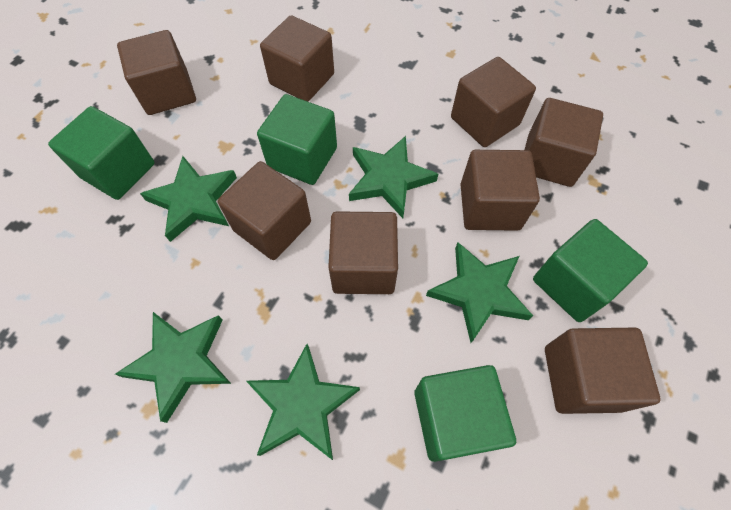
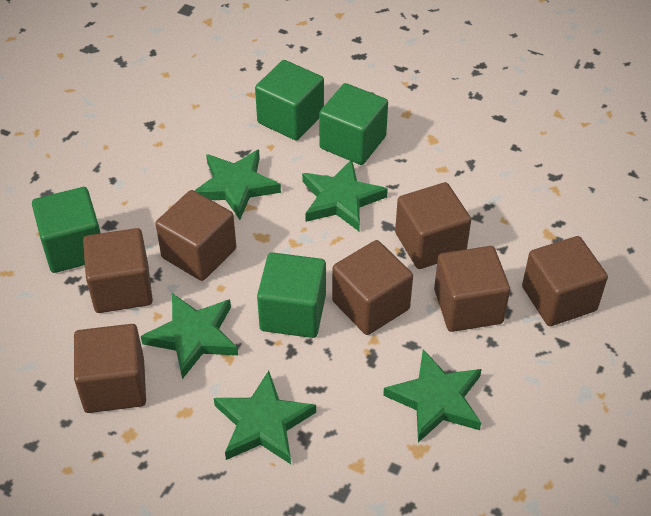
brown cube: [117,30,196,115] [218,161,311,260] [260,15,334,102] [328,211,398,294] [451,57,536,147] [461,150,540,231] [524,98,603,187] [545,328,660,414] = 8 -> [74,324,146,413] [83,228,153,313] [155,190,236,281] [332,240,413,335] [395,182,471,269] [434,246,510,332] [522,236,608,326] = 7

